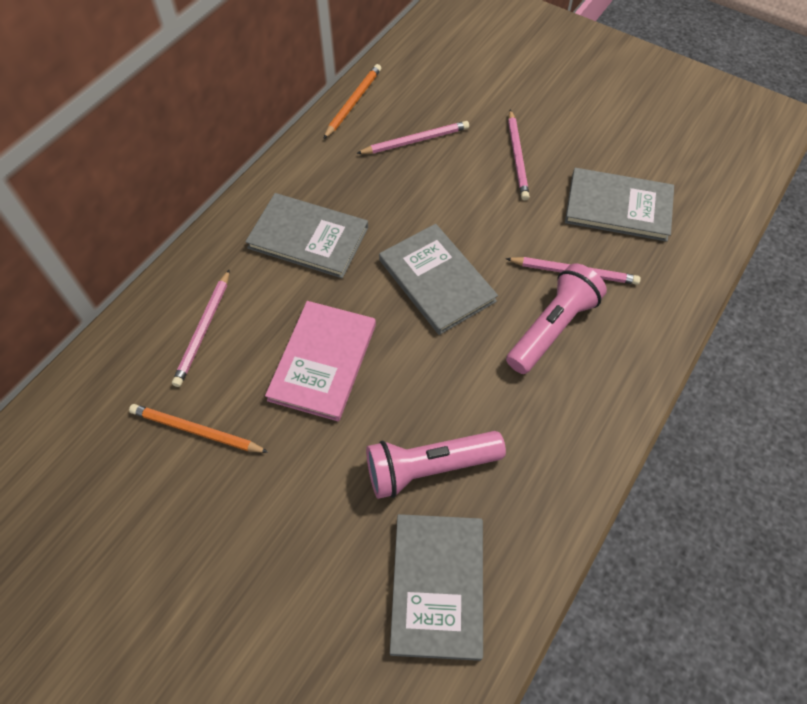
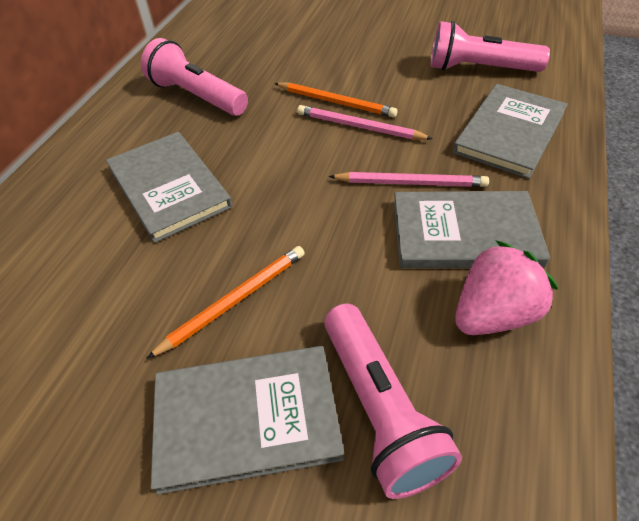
pink book: [265,301,376,421] = 1 -> none = 0
pink flashlight: [366,431,506,499] [506,264,607,374] = 2 -> [141,38,248,116] [324,303,462,499] [430,21,550,72] = 3
pink pencil: [172,269,230,387] [356,121,469,154] [506,257,641,285] [508,110,530,200] = 4 -> [297,105,433,140] [329,172,489,187] = 2
pink strawberry: none = 0 -> [455,240,558,335] = 1

